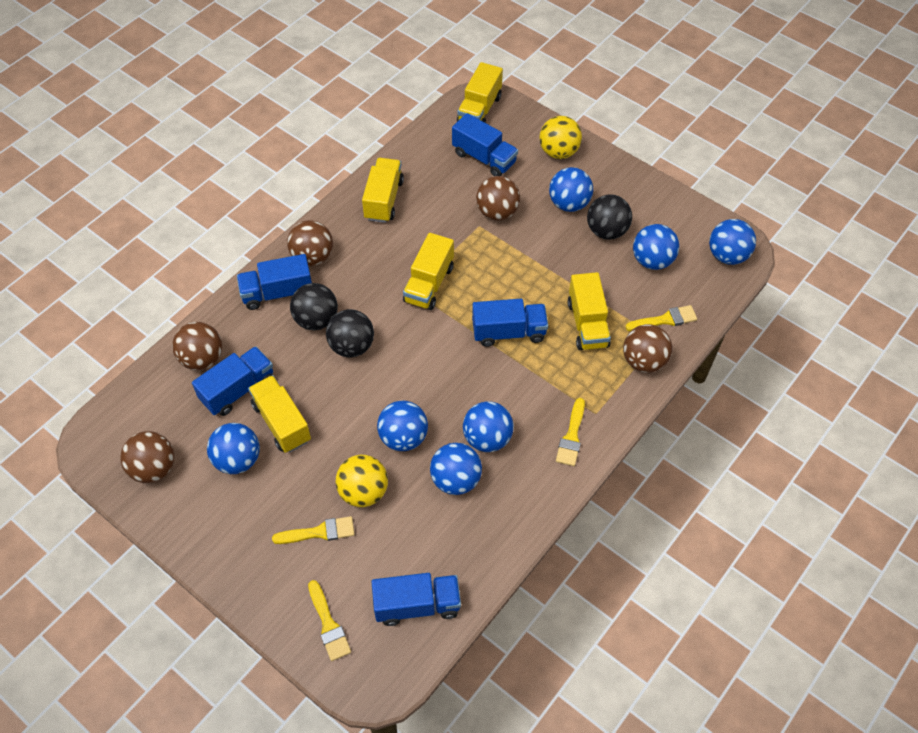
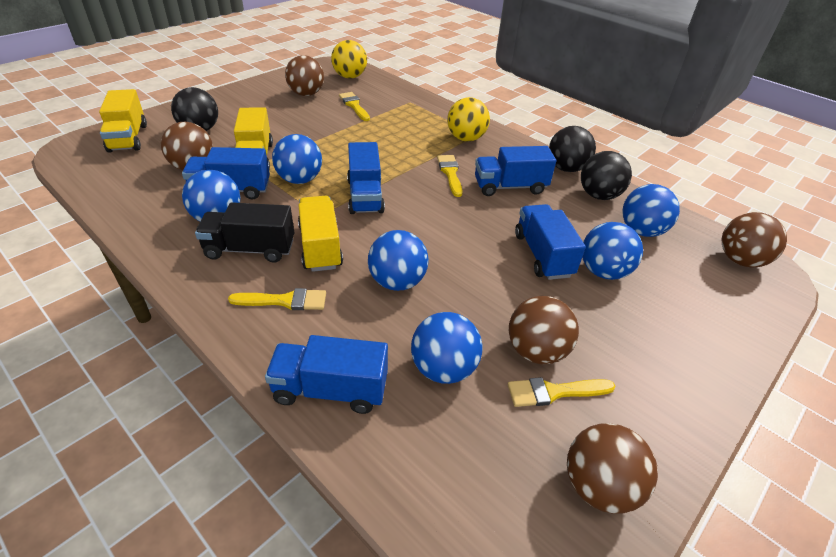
black truck: none = 0 -> [195,202,294,263] = 1
blue ball: [207,423,260,474] [377,401,428,451] [430,443,482,495] [463,401,514,452] [549,167,593,212] [633,224,679,270] [709,219,756,265] = 7 -> [182,170,241,221] [272,134,322,184] [368,230,429,291] [411,312,482,384] [582,222,643,280] [623,184,680,237] = 6
yellow truck: [248,375,311,453] [362,158,404,223] [403,233,454,310] [457,62,503,123] [567,272,611,350] = 5 -> [99,89,147,153] [234,107,273,168] [298,196,343,272] = 3

